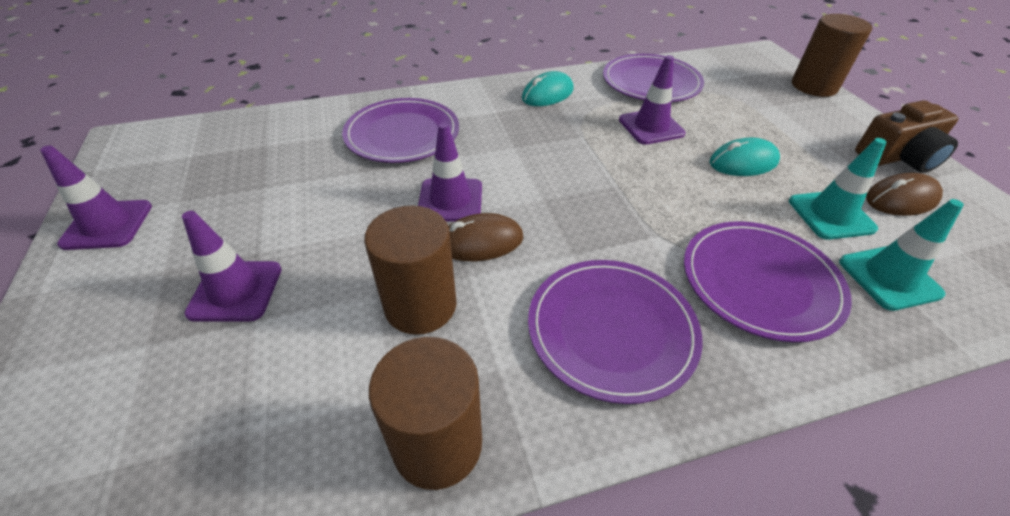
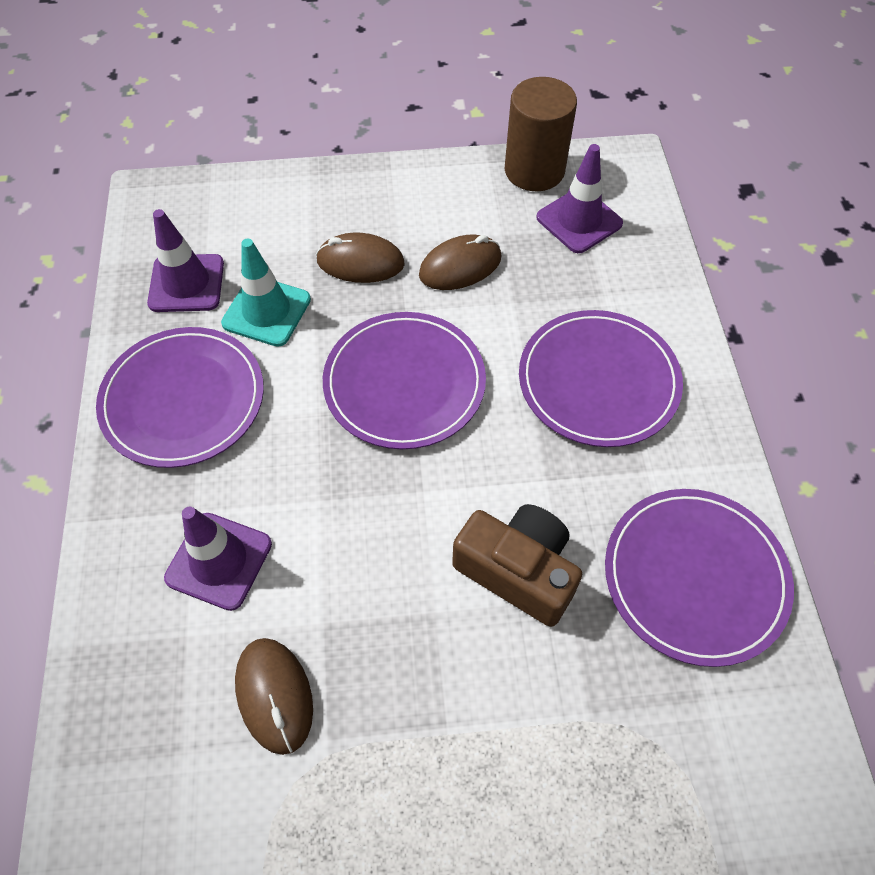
brown cylinder: [364,206,456,335] [369,337,482,490] [792,14,872,97] = 3 -> [505,77,577,191] = 1
brown mouse: [448,213,523,261] [866,173,943,216] = 2 -> [235,638,313,755] [316,233,405,283] [419,235,501,290] = 3
purple traffic cone: [40,145,152,250] [182,211,282,322] [418,123,482,222] [619,55,686,145] = 4 -> [147,209,224,312] [164,507,272,611] [536,144,623,253] = 3
turquoise mouse: [522,71,574,106] [710,138,780,176] = 2 -> none = 0
turquoise traffic cone: [789,138,887,240] [839,199,964,311] = 2 -> [221,239,311,347] = 1

